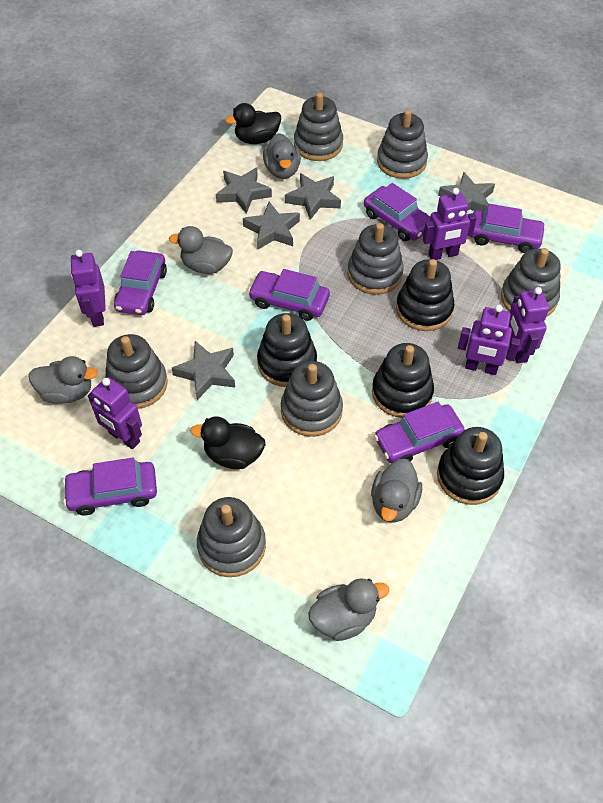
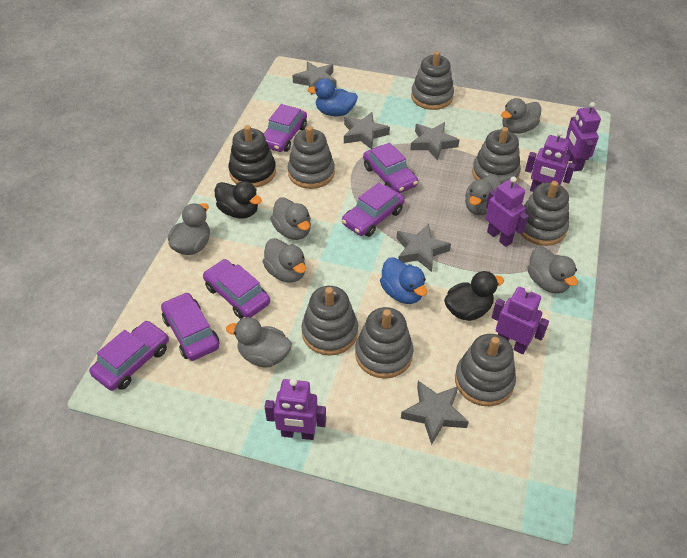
black stacking toy: [257,313,317,387] [372,343,434,418] [396,259,454,331] [437,427,504,505] = 4 -> [228,125,276,188] = 1
blue duck: none = 0 -> [307,78,358,116] [380,257,427,304] = 2
grey duck: [29,356,98,404] [169,226,233,274] [263,133,301,179] [308,578,389,641] [371,459,422,523] = 5 -> [168,203,210,255] [226,317,292,367] [262,238,306,283] [270,197,311,240] [465,175,501,215] [501,98,541,134] [528,246,578,294] = 7

